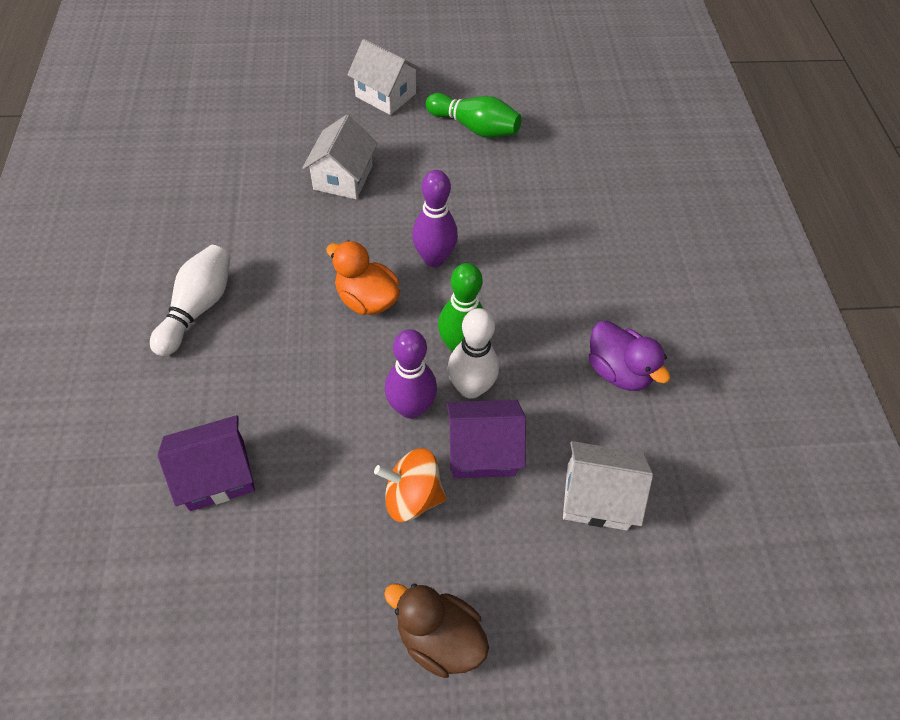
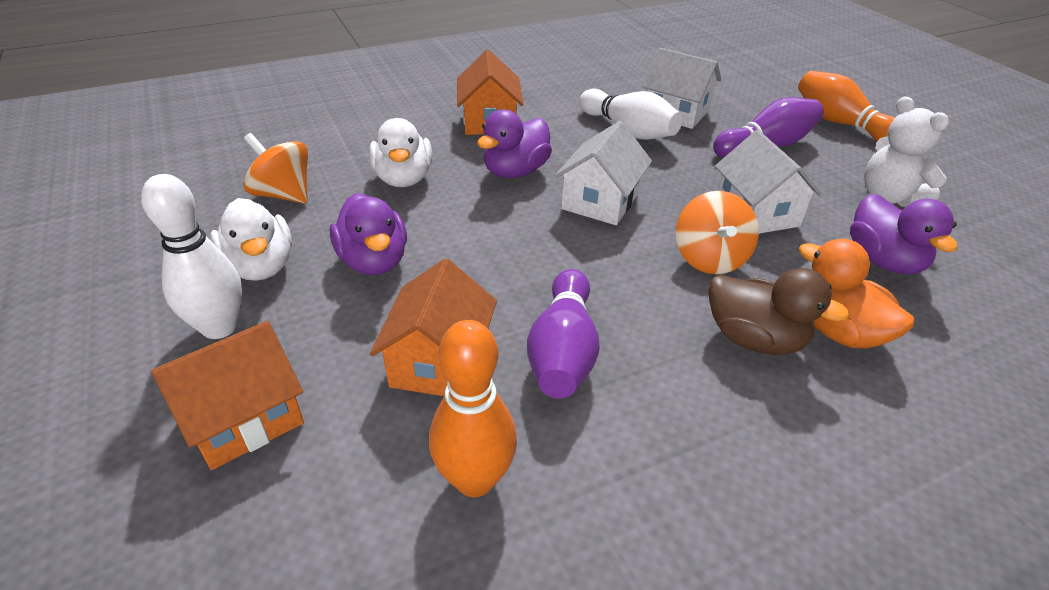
green bowling pin: [425,93,522,138] [438,263,483,352] = 2 -> none = 0
orange bowling pin: none = 0 -> [429,320,517,497] [798,71,895,141] = 2
orange house: none = 0 -> [151,321,304,470] [370,259,497,396] [457,50,524,135] = 3
orange spinning top: [374,448,447,522] = 1 -> [243,133,308,204] [676,191,759,274] = 2
purple duck: [589,320,670,391] = 1 -> [330,193,407,275] [477,109,552,178] [850,194,958,274] = 3
purple house: [157,415,255,511] [447,400,526,478] = 2 -> none = 0
white duck: none = 0 -> [210,198,292,281] [369,118,432,187] = 2
white teddy bear: none = 0 -> [864,96,949,207] = 1

